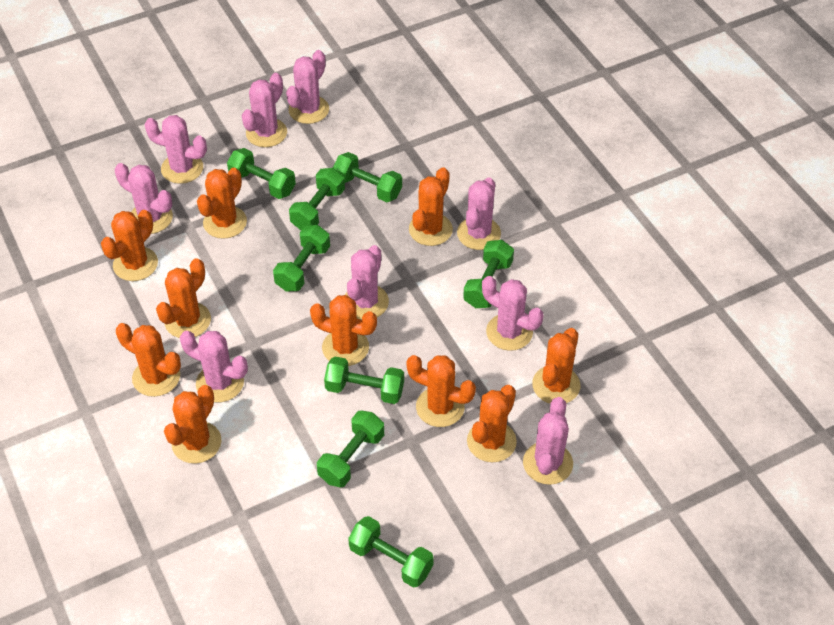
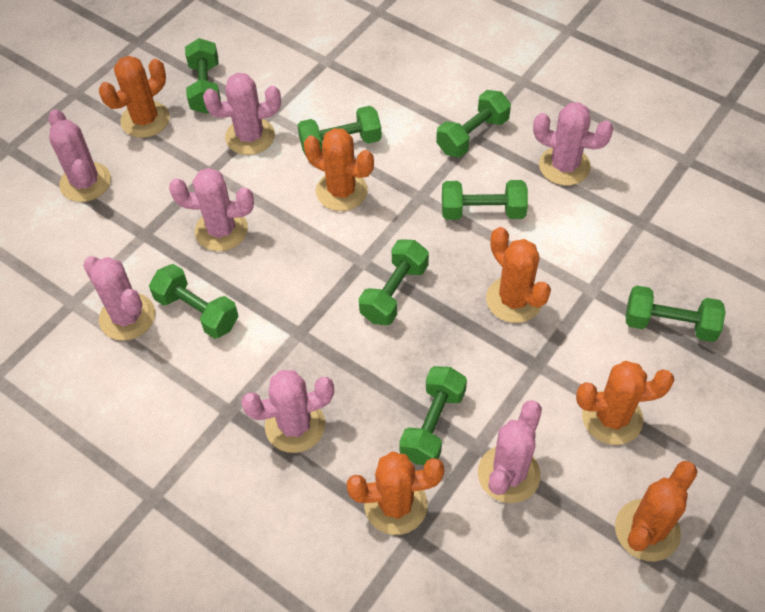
orange cactus: [101,210,158,281] [116,323,181,397] [156,258,211,338] [164,385,222,464] [197,168,247,239] [310,295,377,366] [406,355,476,427] [409,167,453,246] [467,385,517,462] [532,328,580,404] = 10 -> [99,56,170,138] [304,128,374,211] [346,451,445,535] [486,227,551,323] [576,361,675,445] [615,461,698,561] = 6
pink cactus: [115,163,173,234] [144,115,207,184] [180,331,248,402] [242,73,287,147] [286,50,329,124] [345,245,389,320] [457,178,501,250] [482,276,543,351] [523,397,573,485] = 9 -> [48,109,111,202] [83,256,155,341] [169,168,254,251] [203,73,281,155] [241,370,334,453] [478,400,542,503] [533,102,614,186] = 7

